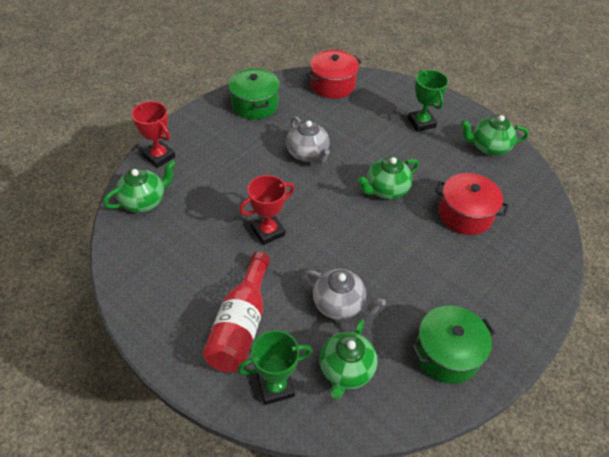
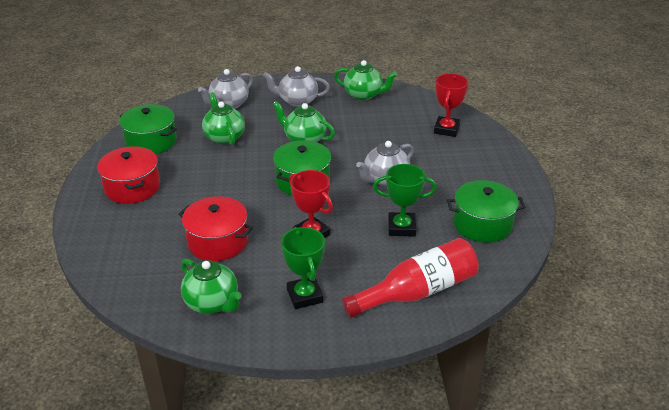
green pot: [228,68,280,119] [412,306,495,384] = 2 -> [119,104,177,154] [273,140,331,196] [447,180,525,242] = 3
grey teapot: [286,116,330,164] [302,269,386,320] = 2 -> [198,69,253,109] [263,66,330,107] [356,141,414,186] = 3

